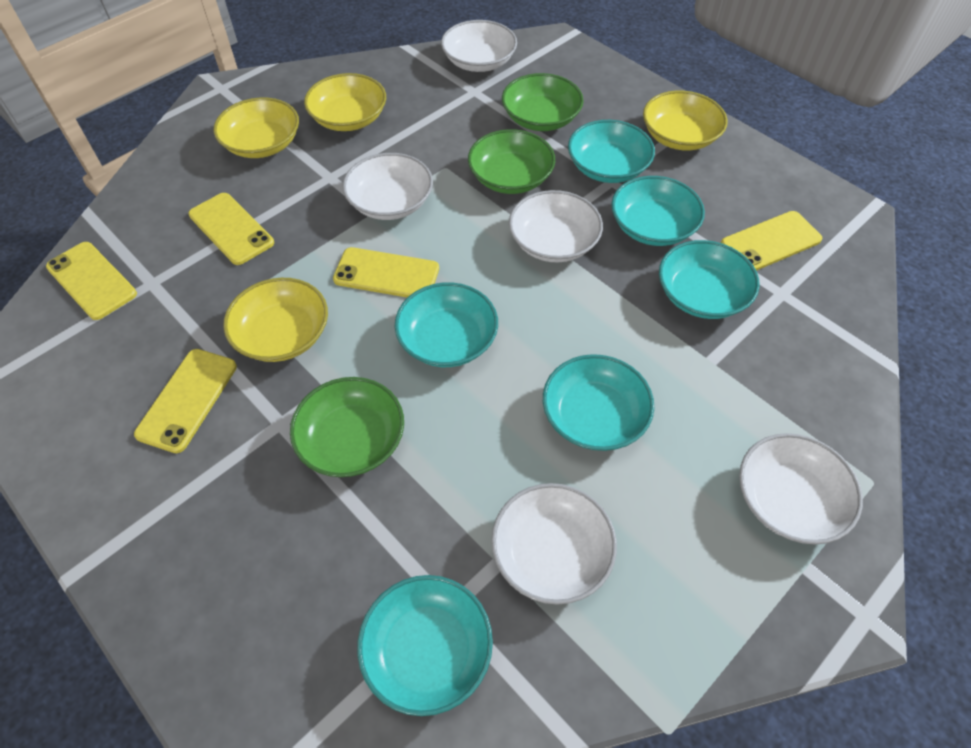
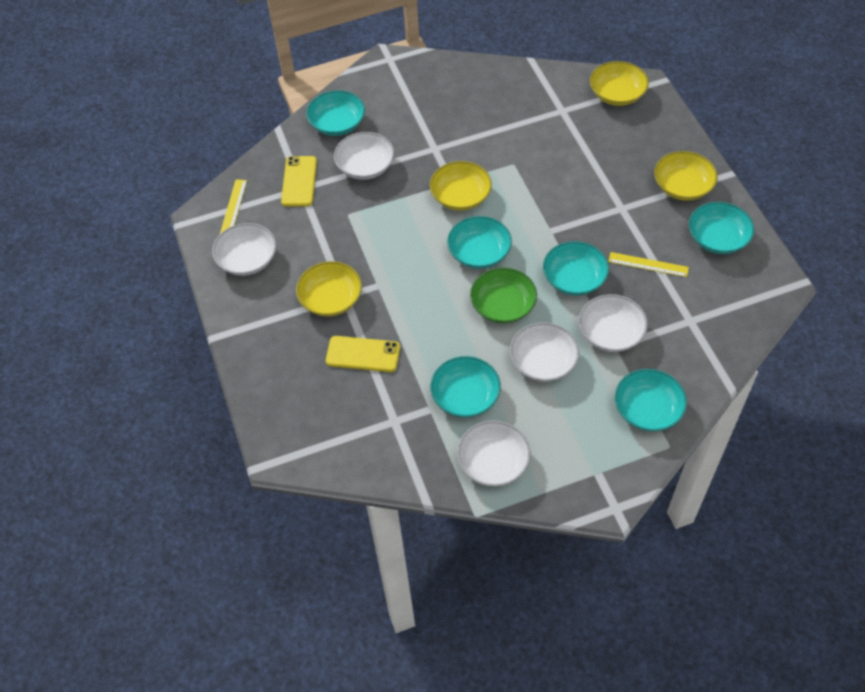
green bowl: [290,377,404,477] [468,129,555,194] [502,73,584,131] = 3 -> [470,268,537,324] = 1
yellow phone: [46,242,137,320] [134,349,237,453] [188,193,274,265] [333,247,439,297] [721,211,823,271] = 5 -> [281,156,317,206] [326,336,400,372] = 2
yellow ruler: none = 0 -> [220,179,247,234] [608,252,689,277] = 2

